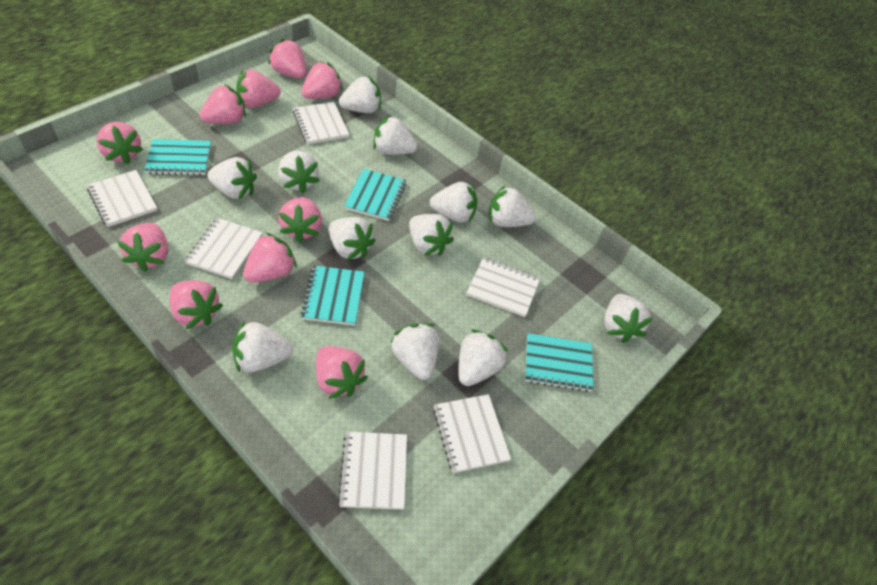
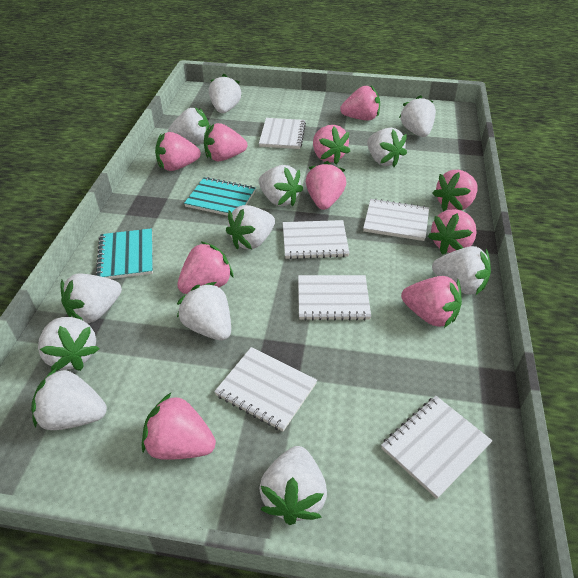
turquoise notebook: [144,139,211,175] [300,266,365,326] [344,169,406,221] [525,333,593,392] = 4 -> [96,228,153,279] [184,177,255,216] = 2

